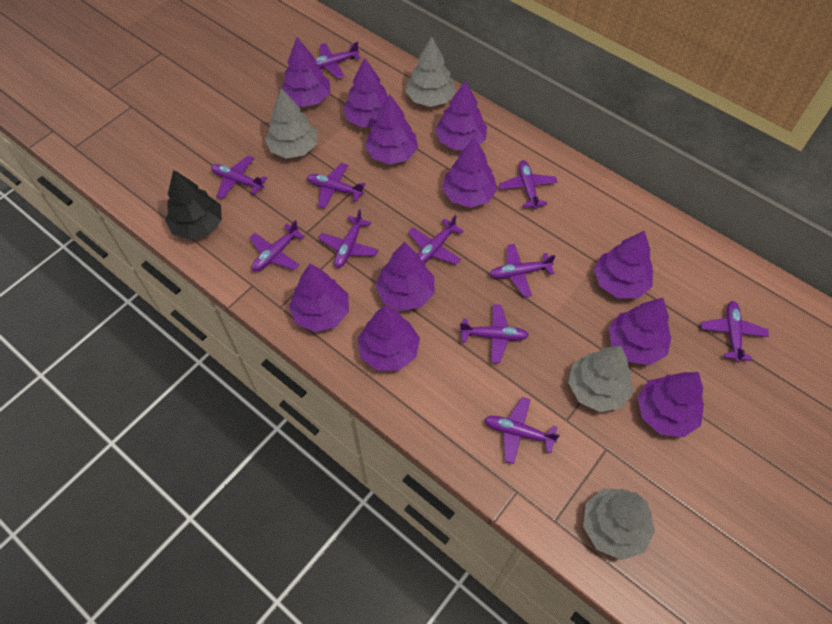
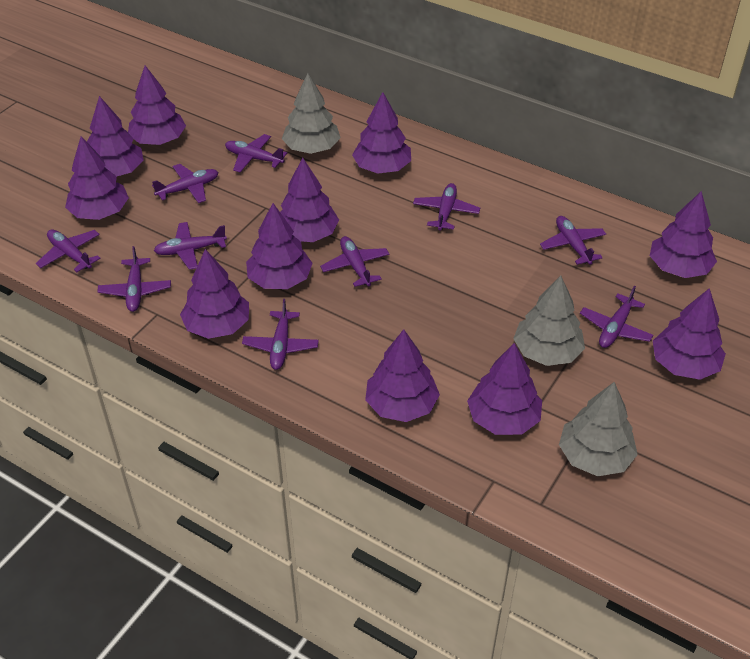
black tree: [165,170,222,240] = 1 -> none = 0
grey tree: [265,88,317,158] [405,37,456,107] [568,346,633,412] [583,488,655,560] = 4 -> [282,73,341,154] [513,276,585,366] [559,382,638,476] = 3
purple plane: [211,156,267,199] [249,220,305,272] [307,163,366,208] [314,42,361,79] [319,209,378,268] [408,215,463,265] [459,304,529,364] [484,397,560,464] [489,244,555,297] [499,160,558,209] [701,301,769,363] = 11 -> [36,230,101,272] [97,246,171,312] [152,164,218,203] [154,222,227,270] [225,134,287,172] [242,299,319,370] [320,236,390,287] [413,183,480,231] [540,216,606,265] [580,286,653,348] = 10

